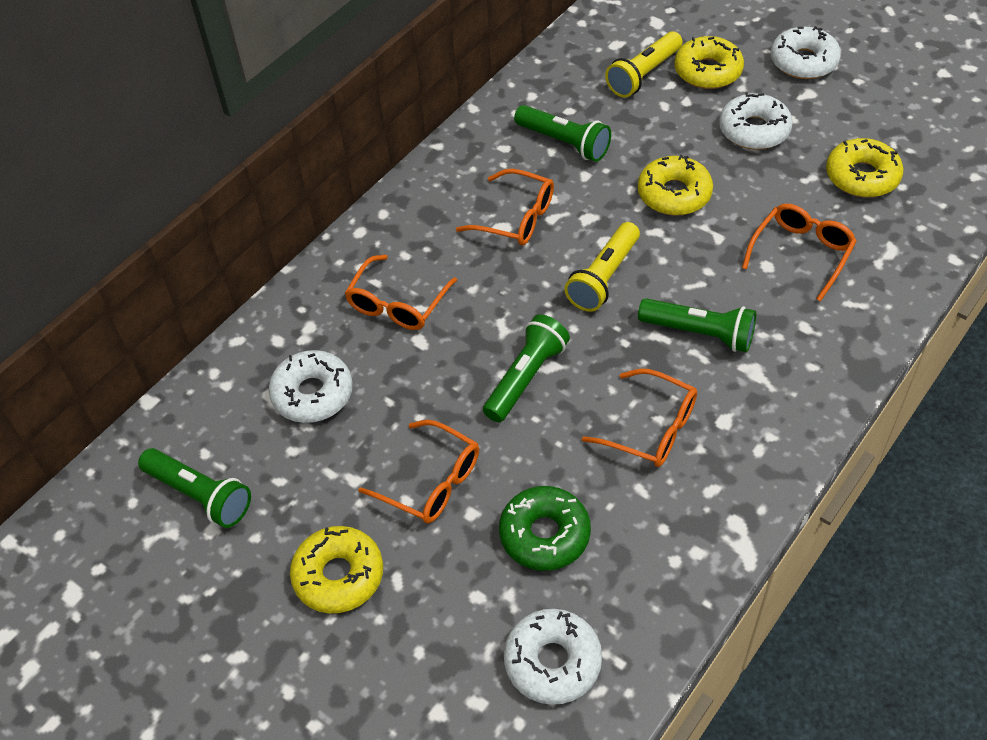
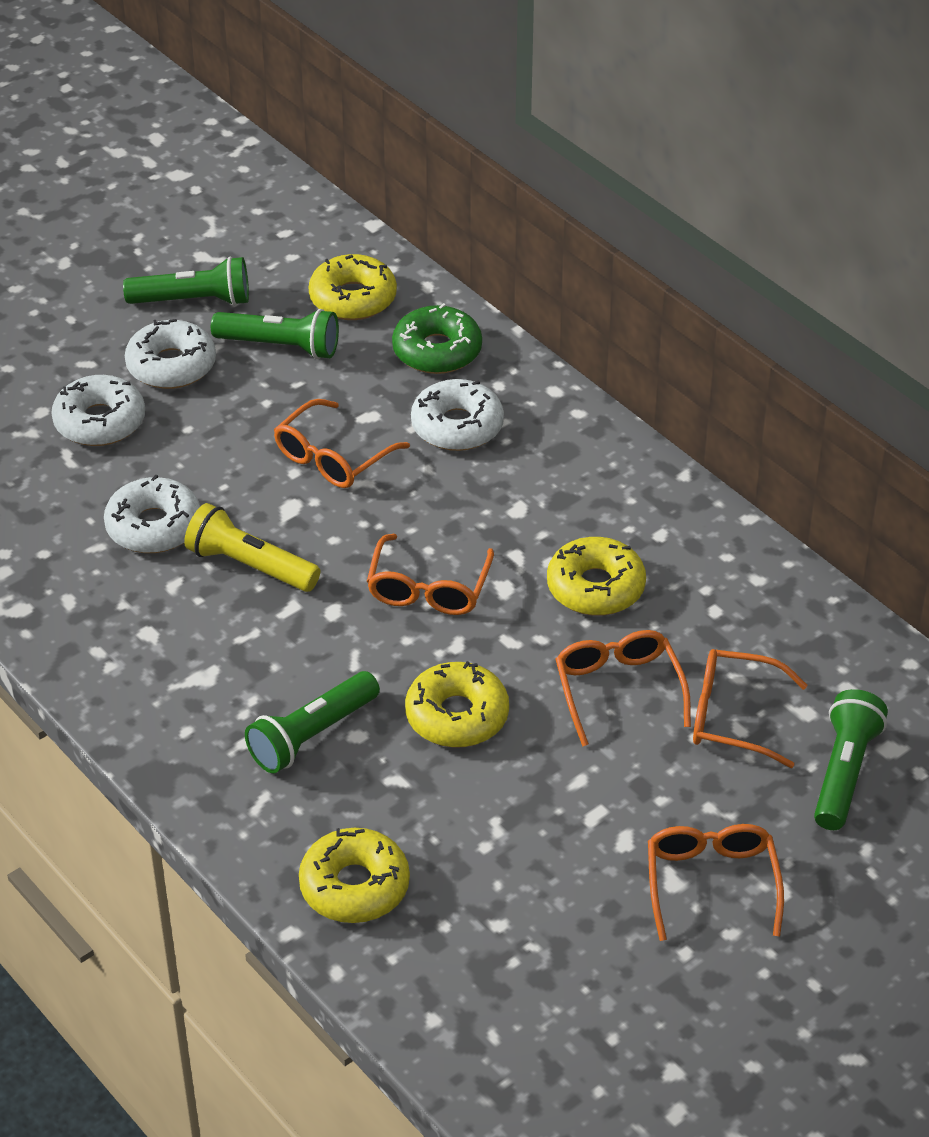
yellow flashlight: [564,222,640,312] [605,31,683,98] = 2 -> [184,503,320,592] = 1

